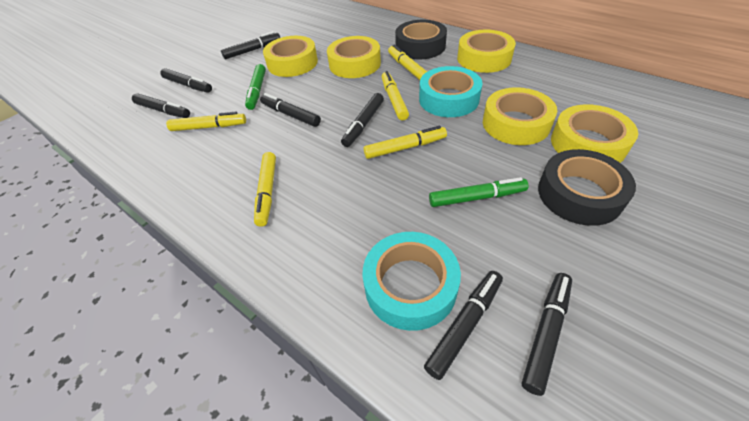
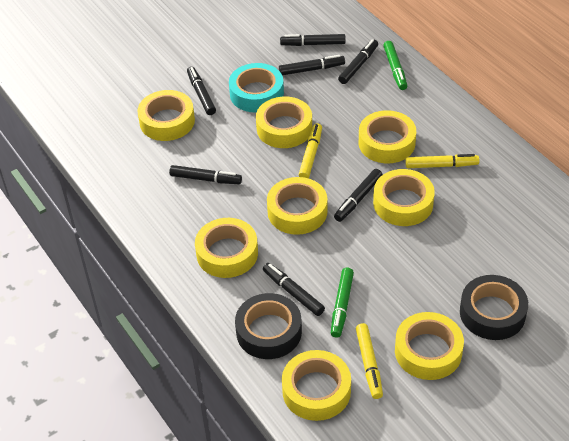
turquoise tape: [363,232,461,331] [419,66,483,117] = 2 -> [229,63,284,112] = 1
yellow marker: [166,112,246,131] [254,152,276,227] [363,126,447,159] [382,71,409,121] [388,44,427,80] = 5 -> [299,123,322,178] [356,323,383,399] [405,154,479,168] = 3
yellow tape: [263,36,318,77] [327,36,381,78] [457,30,516,73] [483,87,557,145] [551,104,638,163] = 5 -> [137,90,195,141] [195,218,258,278] [256,97,312,148] [267,177,328,235] [282,350,351,421] [359,110,416,163] [373,169,435,226] [395,312,464,380] = 8

